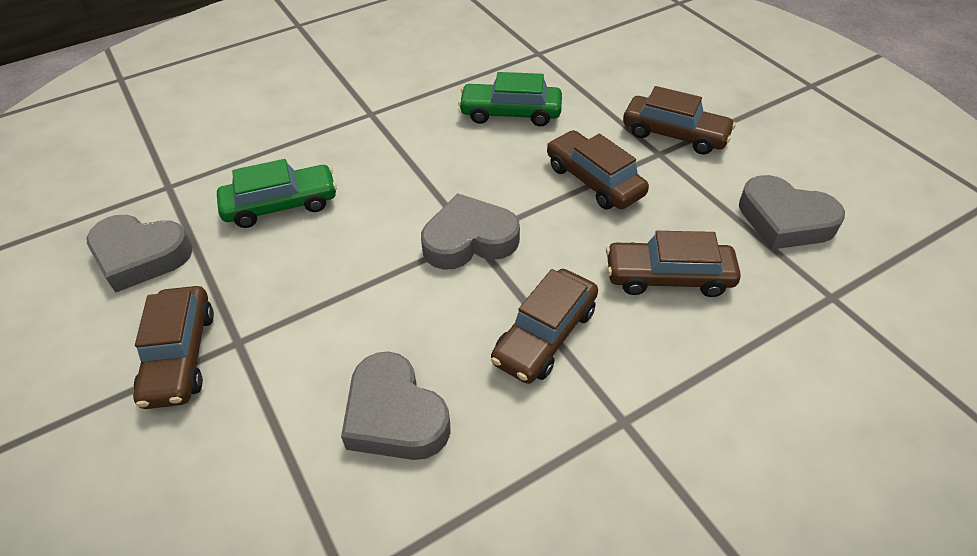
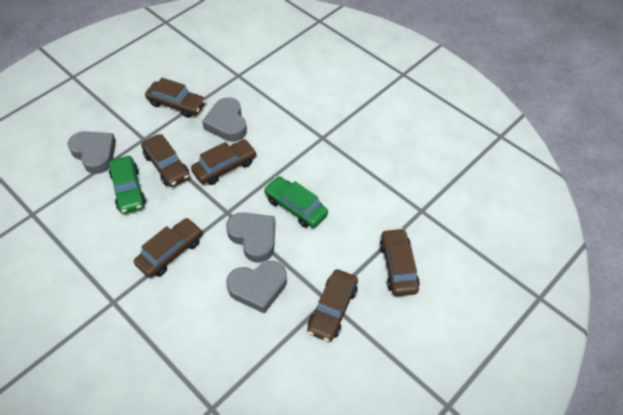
brown car: [133,286,214,409] [491,269,598,384] [547,130,649,209] [606,231,741,297] [623,86,736,155] = 5 -> [134,218,202,278] [141,134,190,187] [145,78,206,118] [191,139,257,185] [307,269,358,342] [379,228,420,296] = 6

